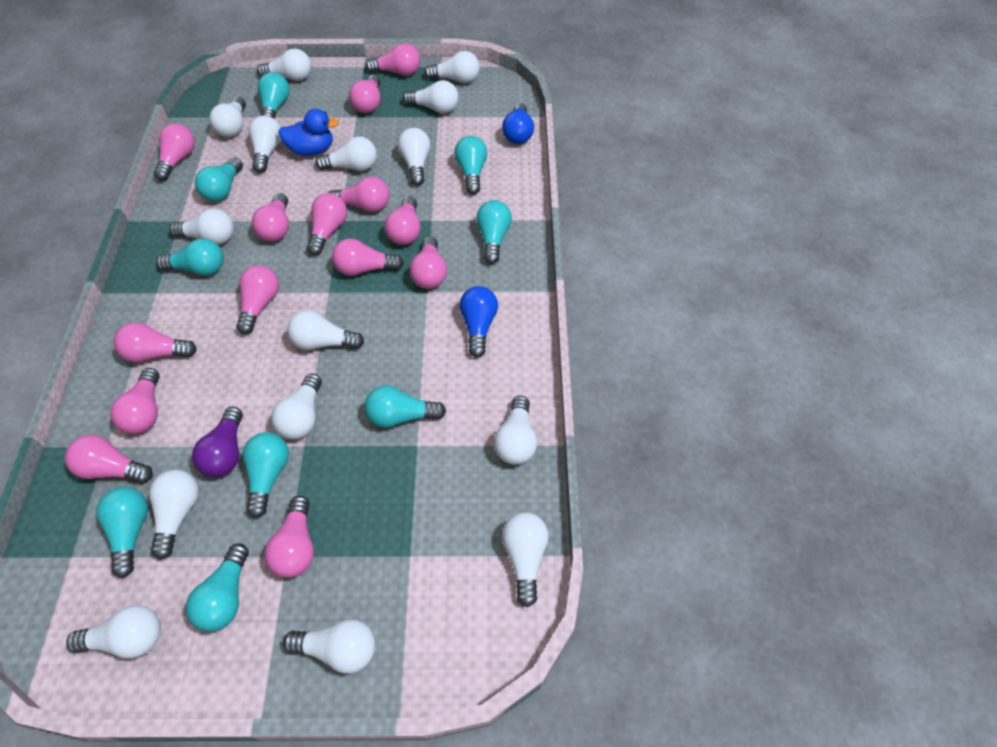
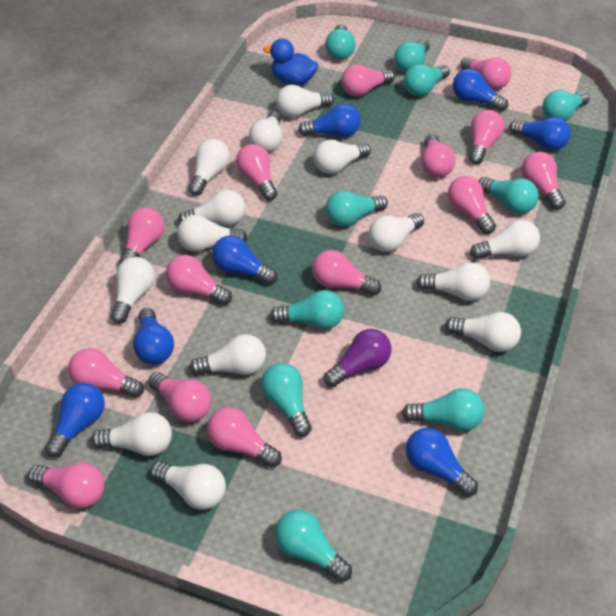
blue light bulb: [460,286,498,357] [502,103,534,144] = 2 -> [45,383,105,458] [133,308,174,365] [212,235,278,285] [298,104,360,137] [406,428,478,496] [453,69,508,111] [509,117,571,151] = 7
turquoise light bulb: [96,487,148,578] [156,238,224,276] [186,543,249,632] [195,157,243,202] [243,432,289,518] [258,72,290,118] [364,385,446,428] [454,136,488,194] [476,200,512,264] = 9 -> [261,363,312,437] [270,290,344,329] [275,510,352,582] [325,24,356,60] [325,190,388,227] [394,39,430,73] [402,388,484,431] [404,64,450,96] [479,177,539,214] [542,90,590,121] = 10
white light bulb: [66,605,161,659] [149,470,199,560] [170,209,234,245] [209,96,246,137] [249,116,281,173] [257,49,311,81] [271,373,322,439] [283,619,375,674] [287,310,364,350] [315,136,377,171] [398,128,431,186] [403,80,459,113] [424,51,480,83] [494,396,537,465] [502,512,549,607] = 15 -> [91,412,172,456] [111,257,155,324] [151,461,226,510] [177,215,248,252] [178,190,245,226] [188,139,230,196] [189,334,266,376] [249,111,282,152] [276,85,334,117] [314,139,371,174] [368,213,424,252] [416,263,490,301] [445,312,521,352] [470,220,540,260] = 14

